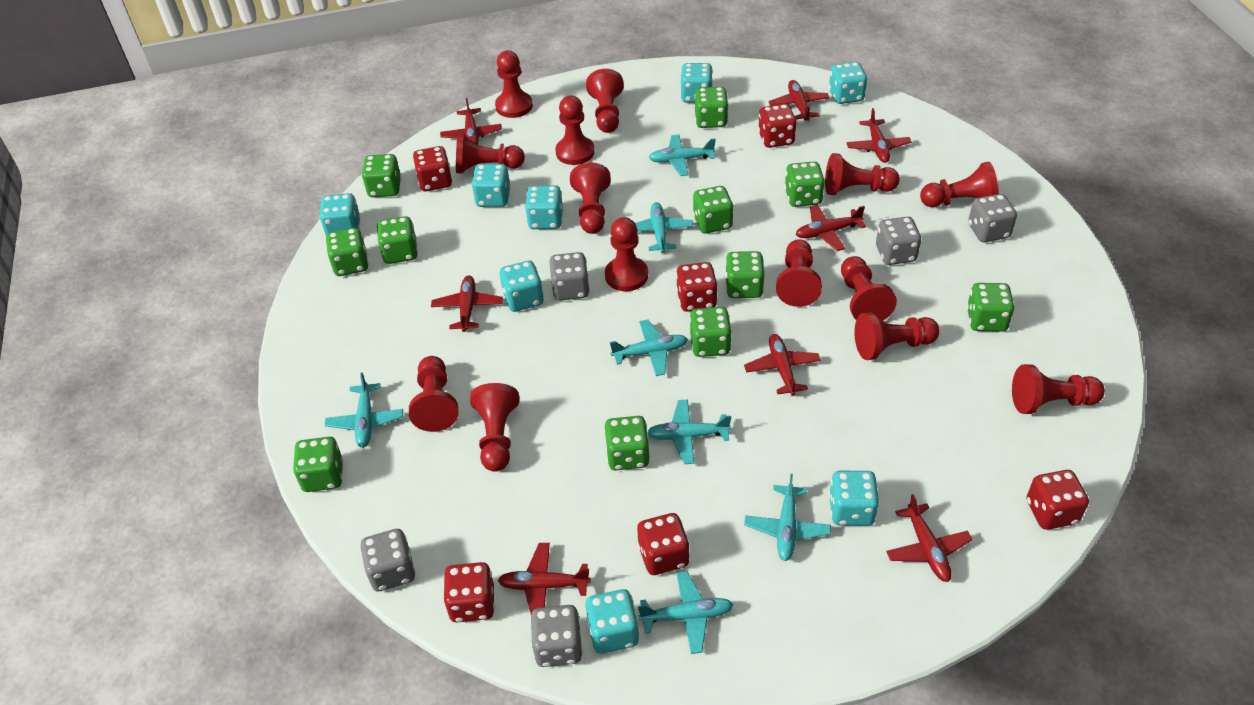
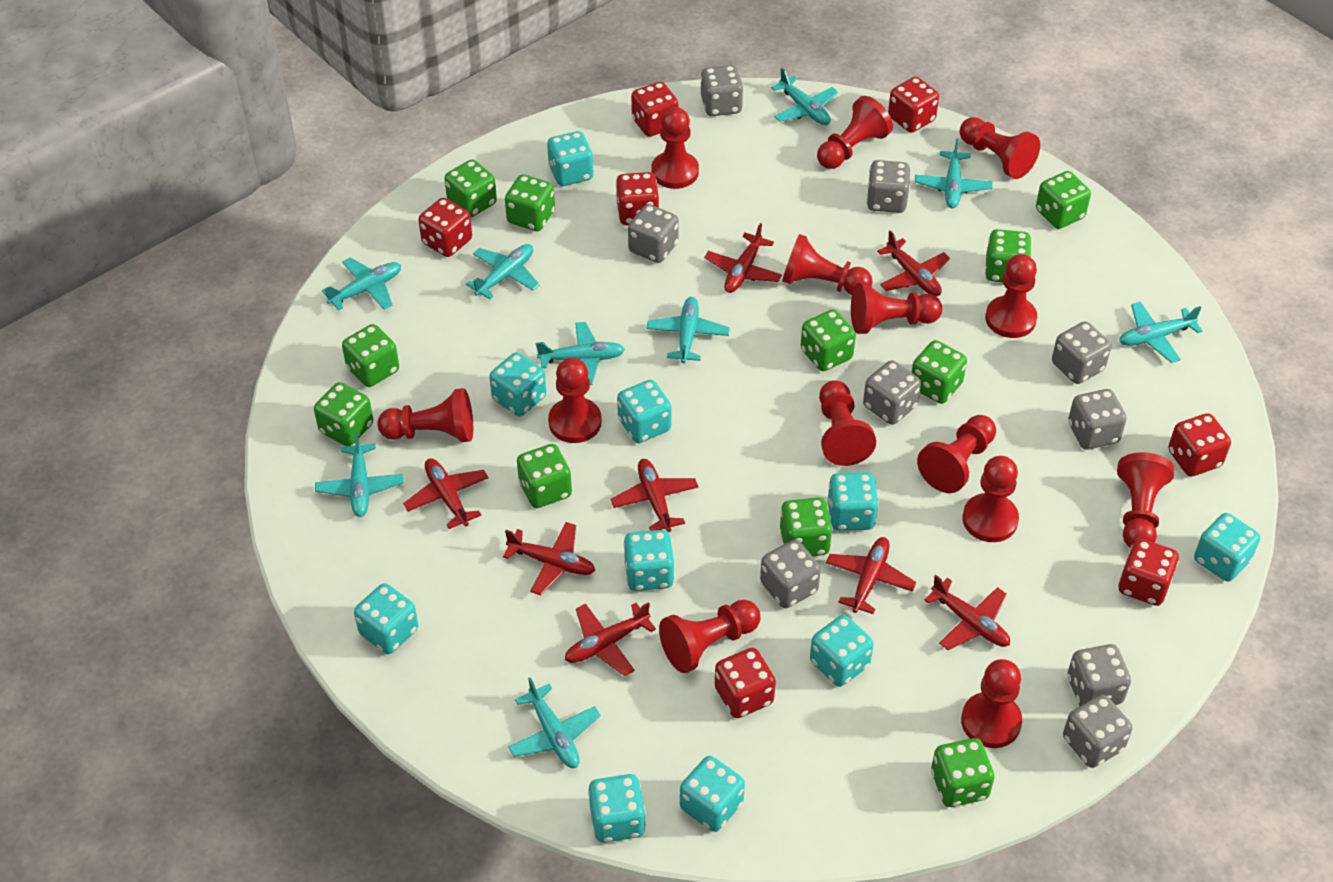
grey dice: [360,529,415,591] [530,605,583,667] [549,252,590,301] [876,217,921,265] [968,194,1017,242] = 5 -> [628,204,679,263] [700,65,744,116] [760,540,821,608] [863,360,921,425] [867,160,910,213] [1052,321,1111,384] [1063,695,1132,768] [1067,644,1131,706] [1068,389,1127,450] = 9
red dice: [413,146,452,191] [443,562,495,623] [637,513,690,575] [676,262,717,312] [758,104,796,148] [1026,470,1089,530] = 6 -> [418,198,472,257] [616,172,659,225] [631,82,678,137] [715,648,776,718] [888,77,939,133] [1118,539,1179,606] [1168,413,1231,477] = 7
turquoise dice: [319,193,360,235] [471,164,511,207] [500,261,544,312] [525,185,563,229] [586,589,639,654] [680,63,713,103] [829,62,867,104] [829,471,879,526] = 8 -> [354,583,418,654] [489,352,546,416] [547,131,594,186] [588,774,646,843] [617,380,672,443] [623,530,675,591] [680,756,745,832] [810,615,874,687] [827,472,879,531] [1194,513,1260,582] = 10
turquoise plane: [325,372,403,448] [610,320,688,376] [635,202,693,253] [638,571,733,654] [647,399,731,464] [648,135,716,176] [744,474,831,561] = 7 -> [315,431,404,517] [322,257,401,310] [466,244,540,299] [508,677,601,768] [536,322,625,385] [646,297,730,363] [771,68,838,125] [915,138,993,208] [1119,302,1202,363] = 9

